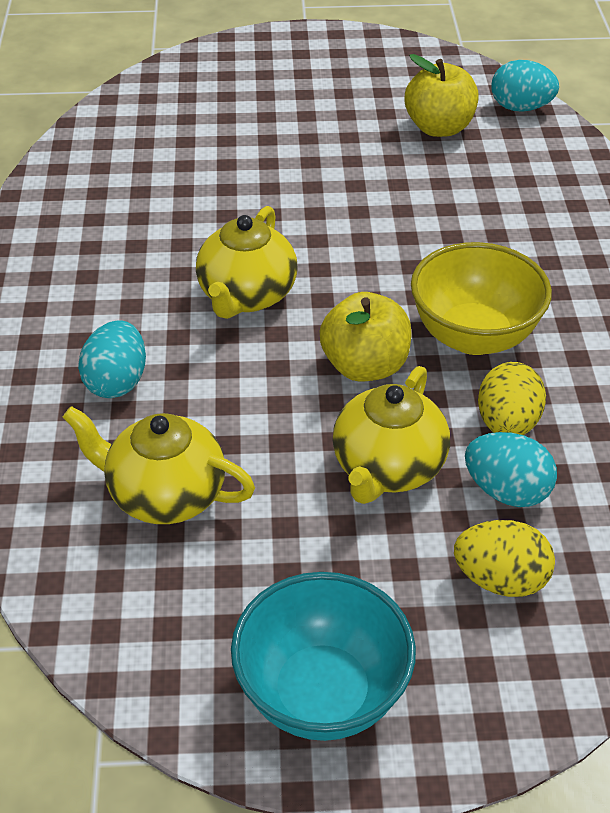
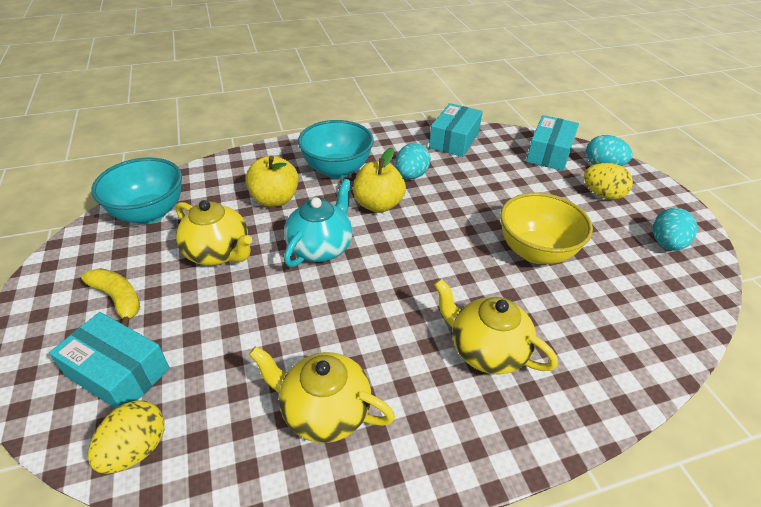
turquoise bowl: [231,572,416,741] = 1 -> [91,158,182,224] [298,120,374,178] = 2
turquoise box: none = 0 -> [49,312,170,408] [429,103,483,157] [526,115,579,171] = 3
turquoise teapot: none = 0 -> [284,179,353,267] = 1
yellow banana: none = 0 -> [81,268,140,327] = 1

